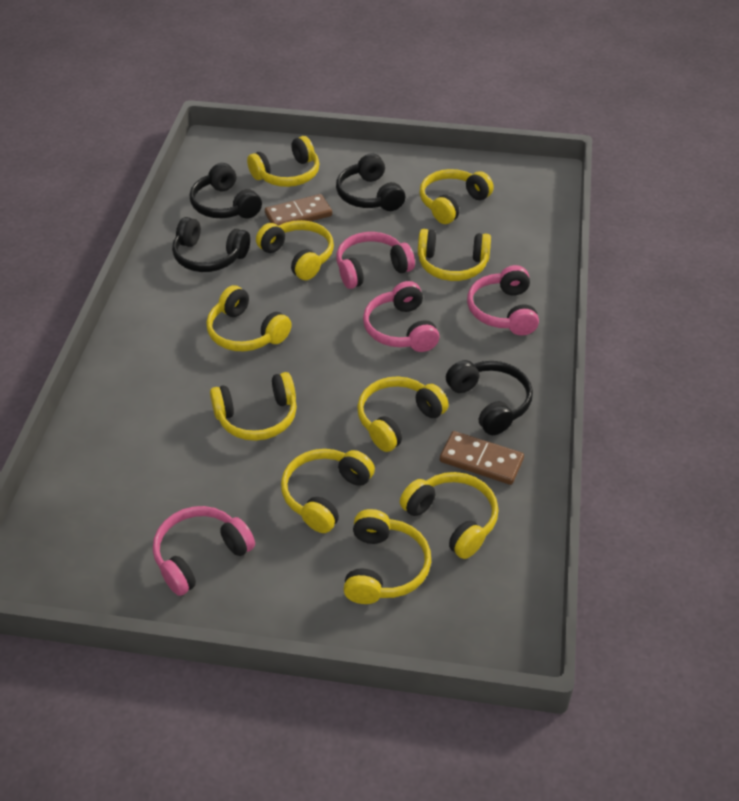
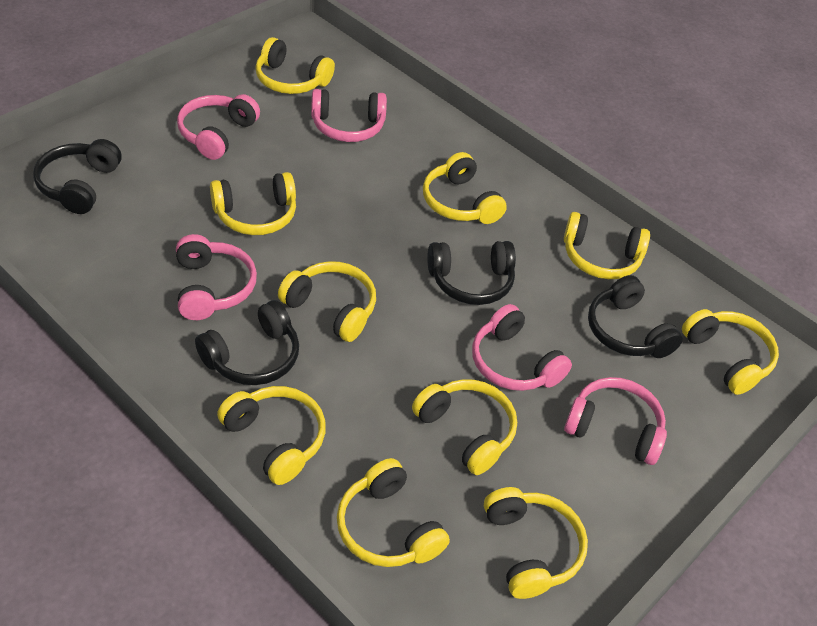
brown domino: [265,194,332,226] [440,431,524,485] = 2 -> none = 0
pink headphones: [153,506,255,596] [336,232,415,289] [363,281,439,352] [467,265,539,336] = 4 -> [176,234,257,320] [177,94,260,160] [311,89,387,142] [472,304,572,391] [564,377,667,465] = 5

